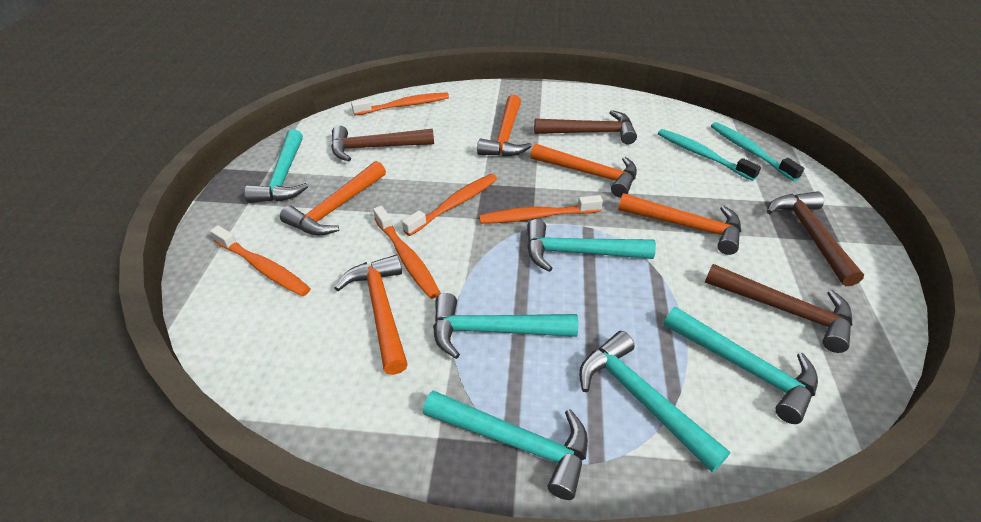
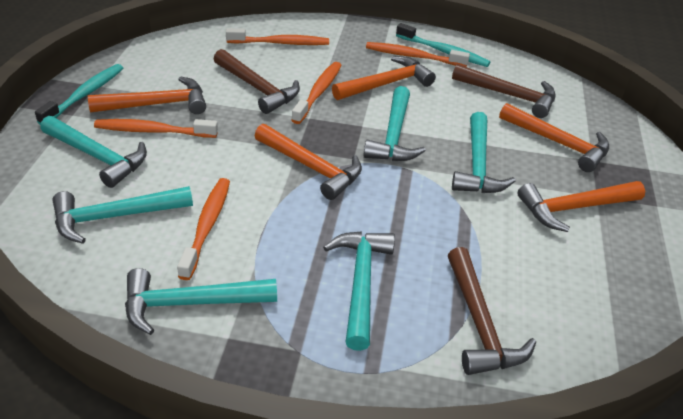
brown hammer: [331,125,434,161] [534,110,637,144] [705,264,852,353] [767,191,864,286] = 4 -> [214,49,300,114] [448,247,536,375] [452,64,556,118] = 3

